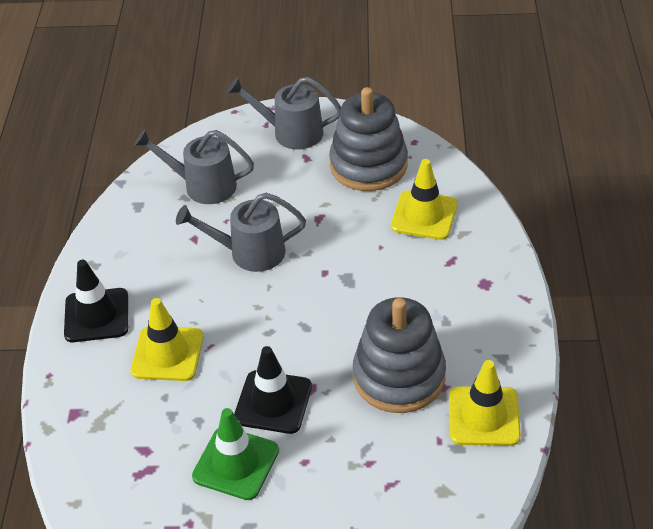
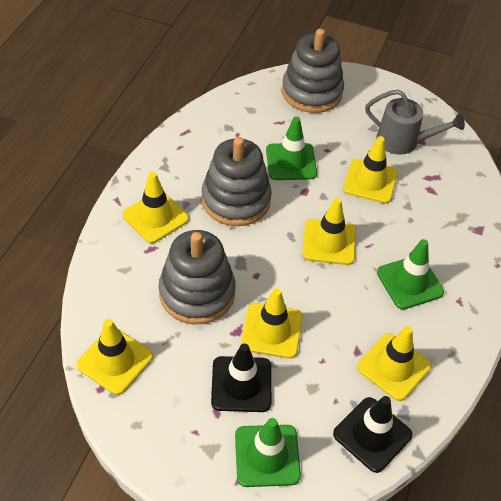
green traffic cone: [192,408,279,500] = 1 -> [235,418,301,487] [266,116,317,180] [377,239,444,310] = 3
grey stacking toy: [329,87,408,191] [353,297,446,413] = 2 -> [159,230,236,324] [202,137,272,226] [282,29,344,113] = 3
grey watering can: [134,129,254,204] [176,193,306,272] [227,77,341,149] = 3 -> [365,90,465,155] = 1
yellow traffic cone: [131,298,203,381] [391,159,458,240] [449,360,521,446] = 3 -> [76,319,153,395] [123,172,189,243] [241,288,303,359] [302,198,356,265] [343,136,398,204] [357,326,431,401] = 6

